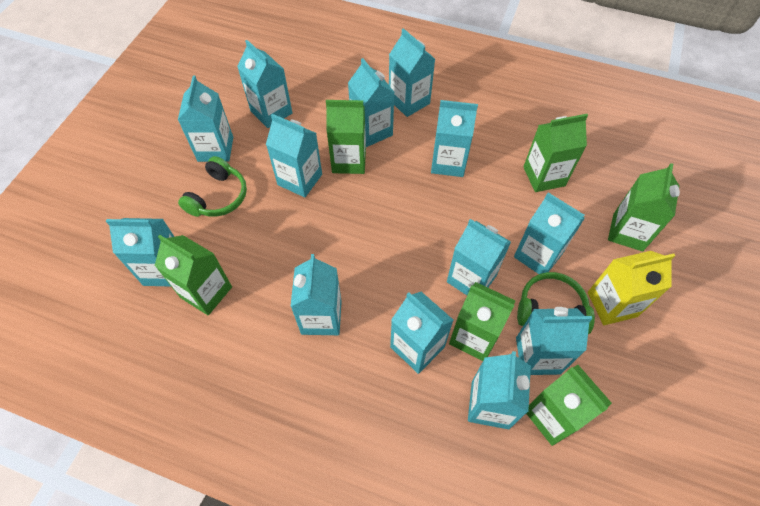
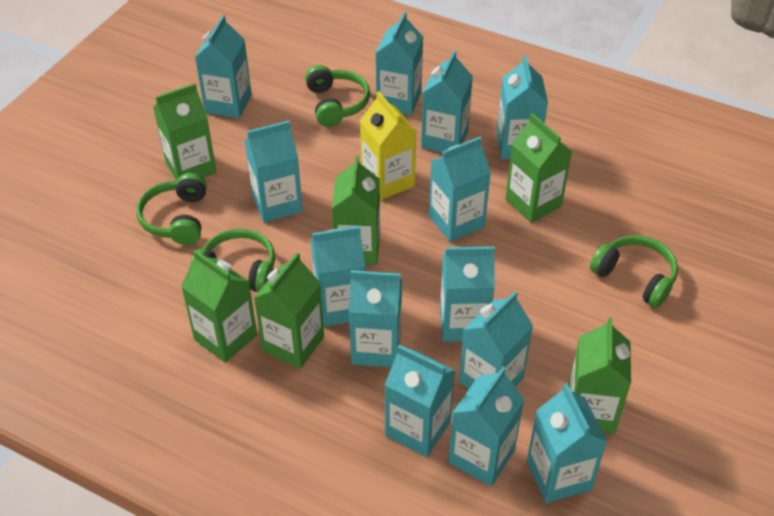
green headphones: [178,156,247,217] [517,272,595,334] = 2 -> [137,173,207,245] [191,228,275,292] [305,65,370,127] [590,235,678,308] = 4

